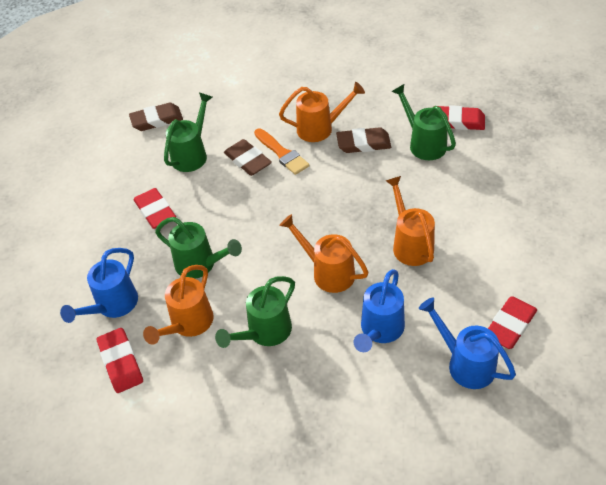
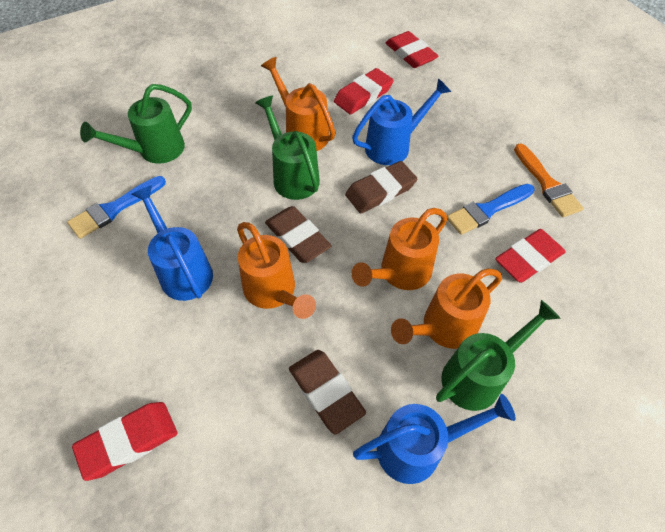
blue brush: none = 0 -> [67,176,166,239] [447,184,534,235] = 2
green watering can: [155,217,242,279] [164,93,213,172] [215,276,295,348] [391,84,456,160] = 4 -> [80,84,192,164] [255,95,320,200] [436,300,560,411] = 3

